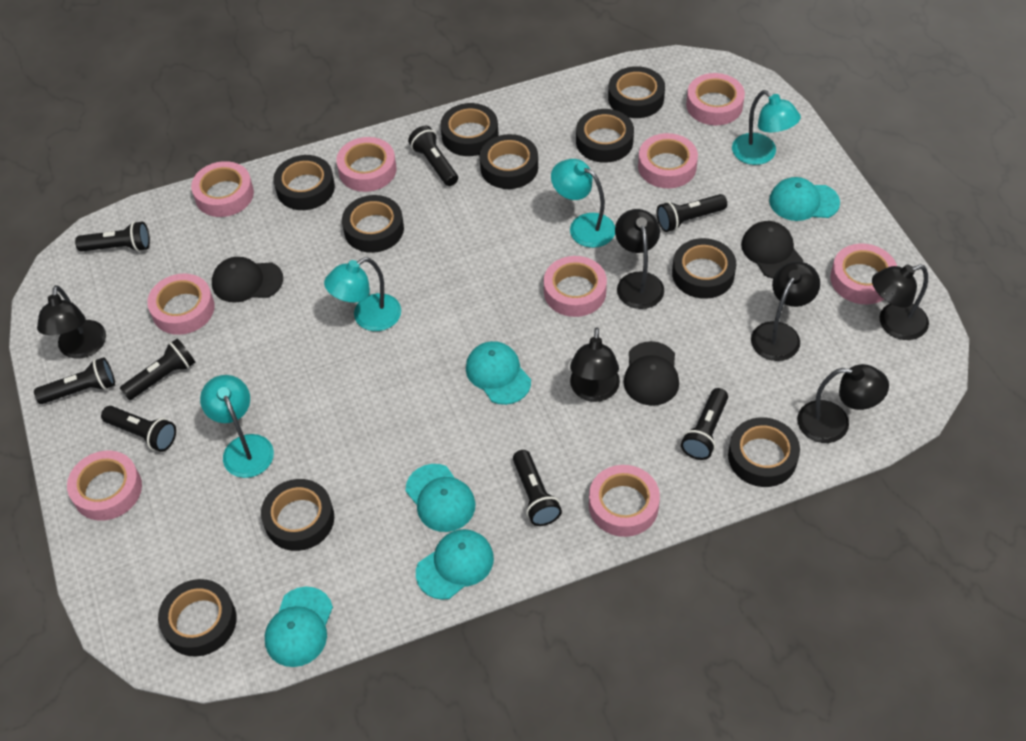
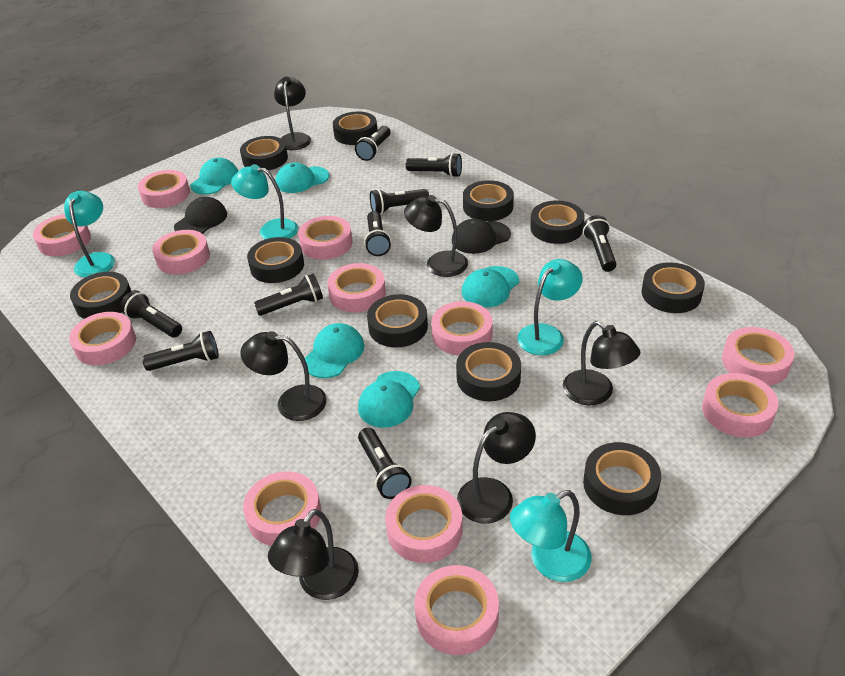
black cap: [212,257,283,303] [624,341,679,406] [741,221,803,279] = 3 -> [174,197,227,234] [452,219,511,254] = 2
black flashlight: [34,357,115,404] [75,221,150,252] [101,406,176,452] [120,338,195,400] [408,126,458,186] [513,450,562,526] [657,194,727,232] [681,388,728,460] = 8 -> [120,290,182,337] [142,331,219,371] [254,274,323,316] [355,126,390,161] [358,428,412,499] [364,211,391,256] [370,189,429,214] [406,153,462,177] [582,215,616,272] = 9
pink tape: [67,450,142,521] [147,274,215,335] [191,161,254,217] [336,137,396,192] [544,256,607,317] [589,465,660,537] [638,133,698,188] [686,73,745,125] [830,244,897,304] = 9 -> [33,214,91,256] [69,312,136,365] [138,170,190,208] [152,230,210,274] [243,471,321,546] [298,216,353,260] [327,263,386,312] [385,485,463,563] [415,565,499,655] [431,301,493,355] [702,373,778,437] [722,327,795,386] = 12

